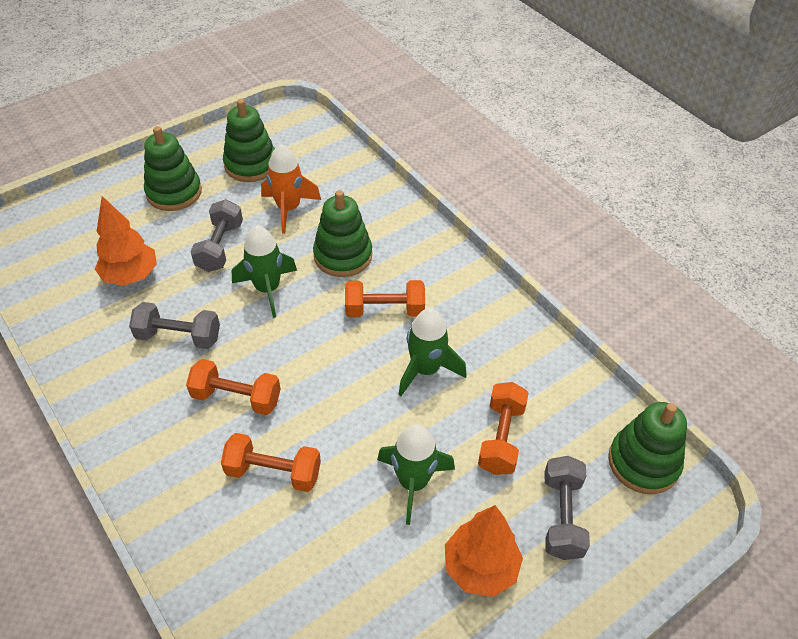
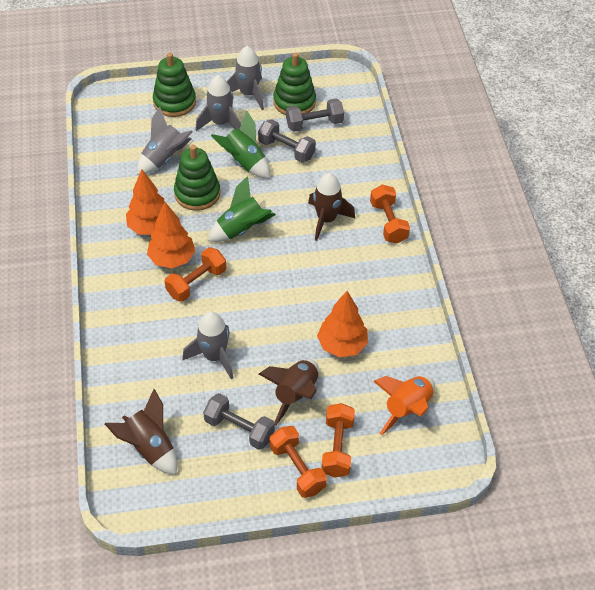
brown rocket: none = 0 -> [105,389,177,475] [259,359,319,425] [308,173,355,241] = 3
green rocket: [232,226,297,318] [377,424,455,525] [398,308,467,396] = 3 -> [208,176,276,242] [211,111,270,179] = 2
green stacking toy: [144,126,202,211] [223,99,275,182] [313,190,372,277] [608,402,687,494] = 4 -> [153,53,196,117] [174,145,220,211] [273,53,316,115] = 3
grey rocket: none = 0 -> [137,107,193,175] [182,312,233,379] [195,75,241,131] [227,46,264,110] = 4
orange tree: [95,196,157,286] [445,505,523,597] = 2 -> [126,169,164,235] [147,202,195,268] [317,291,368,357] = 3

